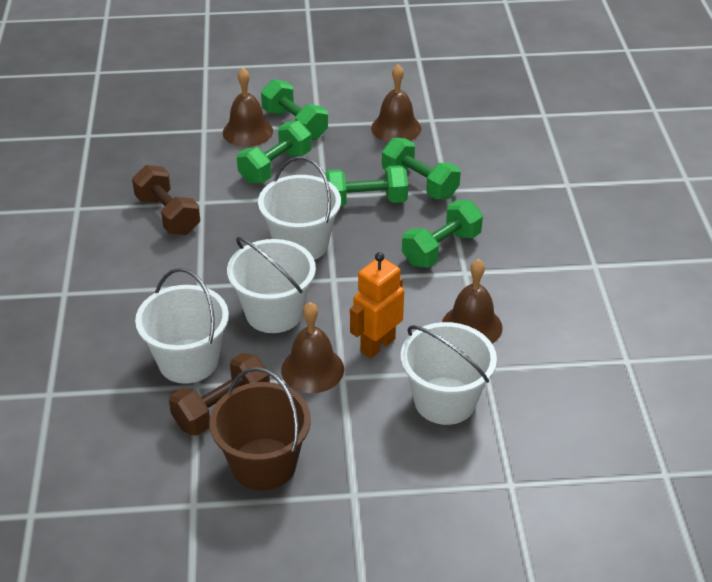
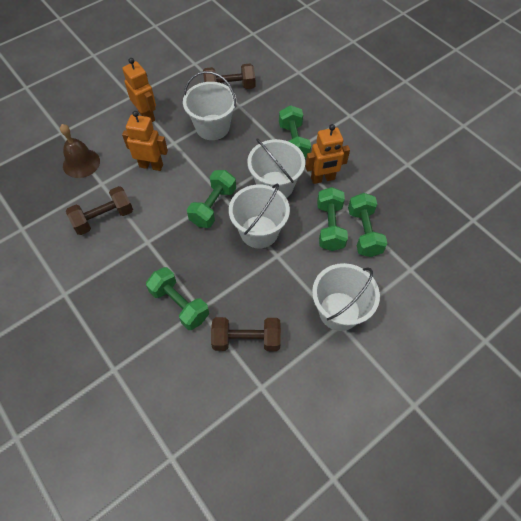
brown bell: [223,68,273,147] [281,302,344,393] [371,64,421,142] [442,259,503,344] = 4 -> [60,124,100,178] = 1
brown bucket: [209,367,311,491] = 1 -> none = 0
brown dumbbell: [132,165,200,235] [169,353,270,436] = 2 -> [66,186,133,235] [203,64,255,89] [211,317,281,351] = 3
orange robot: [350,252,404,358] = 1 -> [122,58,156,122] [122,111,168,171] [305,124,350,184] = 3

